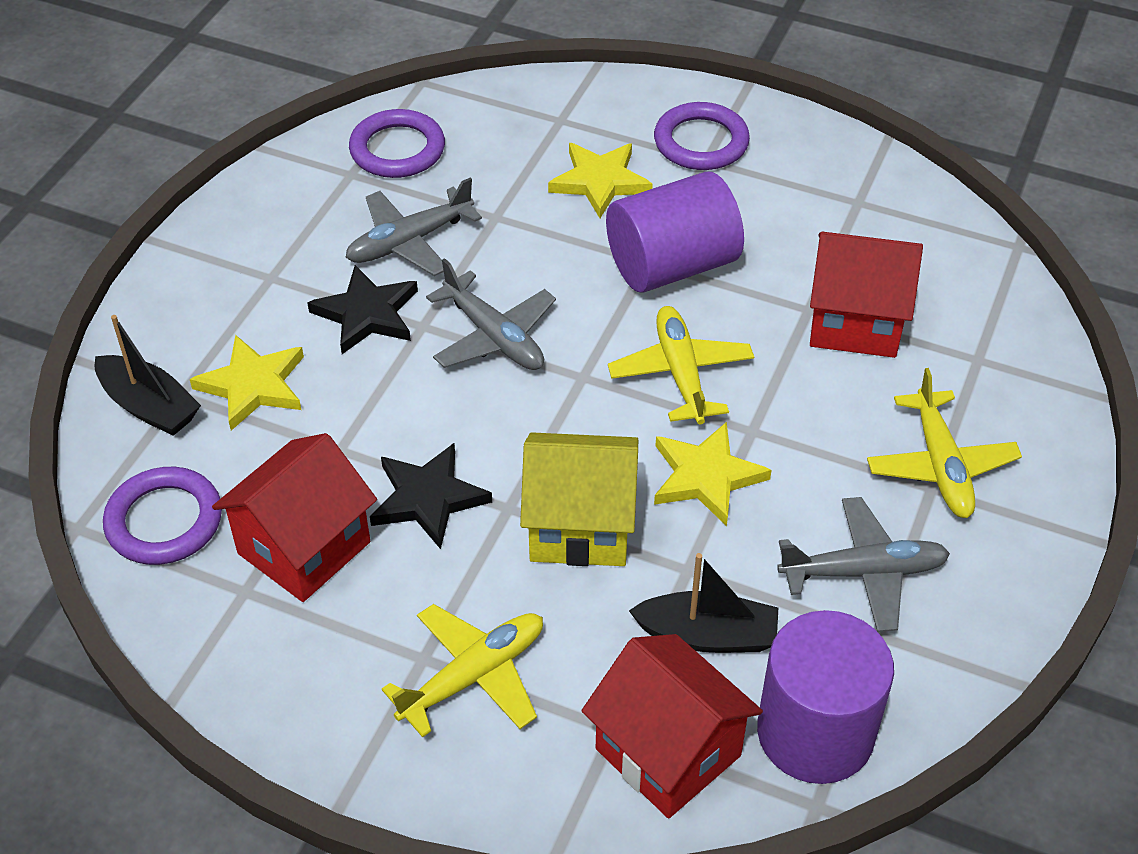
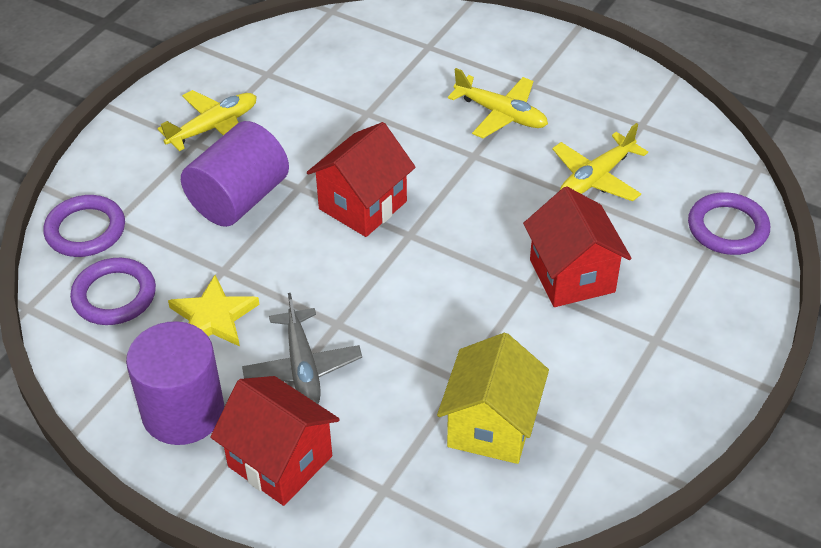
black boat: [95,315,201,436] [629,553,778,653] = 2 -> none = 0
black star: [307,265,418,354] [370,443,492,549] = 2 -> none = 0
grey plane: [345,178,482,276] [426,258,556,370] [777,497,950,632] = 3 -> [242,293,362,404] = 1
yellow star: [190,335,304,431] [548,143,653,218] [654,422,772,526] = 3 -> [168,275,259,347] = 1

